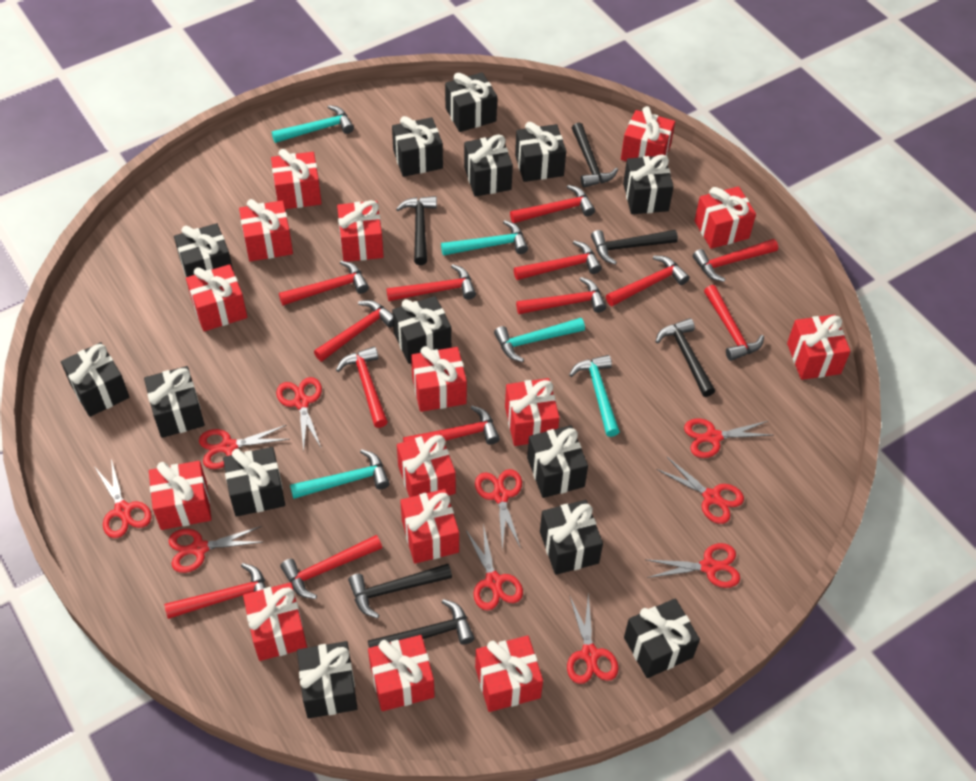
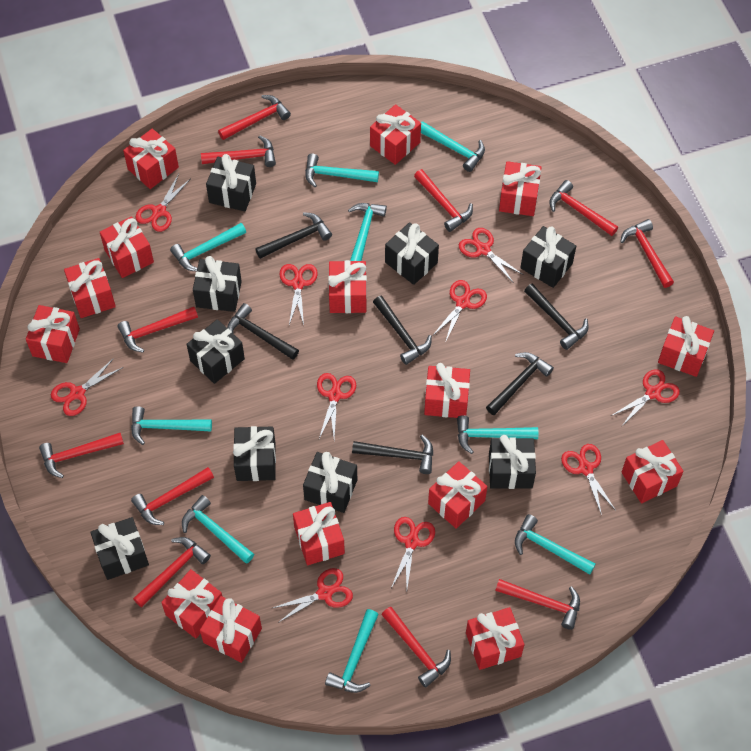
black gift: [61,342,129,417] [144,366,205,438] [174,223,233,277] [223,447,285,517] [297,641,358,718] [392,116,443,177] [392,296,451,364] [445,72,497,132] [464,135,513,197] [515,122,566,182] [527,425,588,498] [540,500,603,575] [623,155,674,214] [624,598,700,678] = 14 -> [90,517,149,580] [187,319,245,384] [193,256,242,312] [206,154,256,211] [233,426,276,481] [303,452,357,513] [385,222,439,285] [489,435,536,489] [521,226,576,288] = 9
red hammer: [164,563,266,619] [279,261,369,306] [280,535,382,599] [314,300,393,362] [336,346,388,428] [386,264,476,301] [403,406,500,445] [510,185,595,223] [514,241,602,280] [516,277,606,314] [606,256,690,306] [693,239,778,282] [704,285,764,361] = 13 -> [39,433,124,478] [118,307,198,353] [131,467,214,525] [133,537,211,607] [201,135,276,167] [218,95,291,140] [381,607,451,688] [414,169,473,232] [495,579,580,630] [549,180,618,236] [620,219,674,288] = 11
turquoise hammer: [272,105,354,143] [290,449,390,499] [441,220,528,256] [494,318,585,362] [569,355,620,437] = 5 -> [131,406,212,445] [170,223,246,271] [182,495,254,564] [305,154,379,187] [325,609,379,693] [348,203,387,261] [421,121,485,172] [457,415,539,454] [515,514,596,575] = 9

